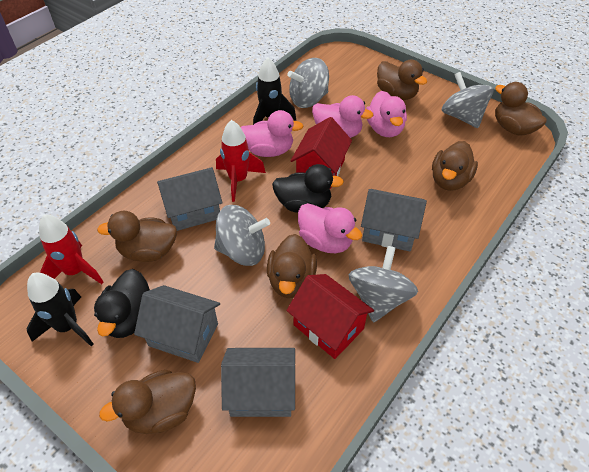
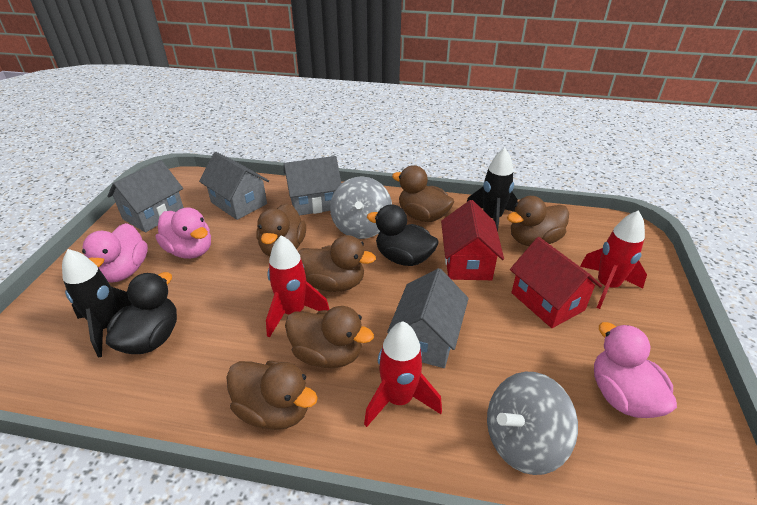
grey spinning top: [214,205,270,266] [287,58,329,108] [349,246,418,323] [442,72,494,128] = 4 -> [330,176,392,239] [487,372,578,475] = 2
pink duck: [241,110,303,157] [298,203,362,253] [312,95,373,138] [366,91,407,137] = 4 -> [82,223,148,283] [156,208,211,259] [594,322,677,418] = 3
red rocket: [39,214,104,284] [216,120,266,202] = 2 -> [266,235,330,338] [364,321,442,427] [580,210,647,309] = 3

